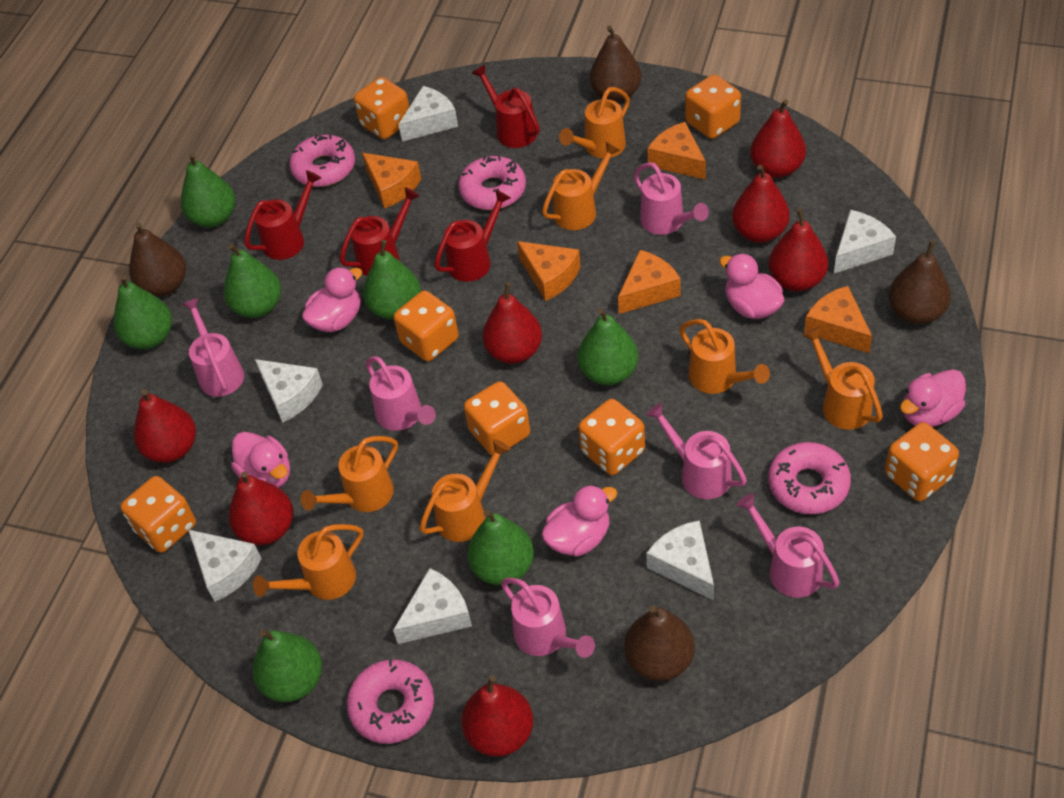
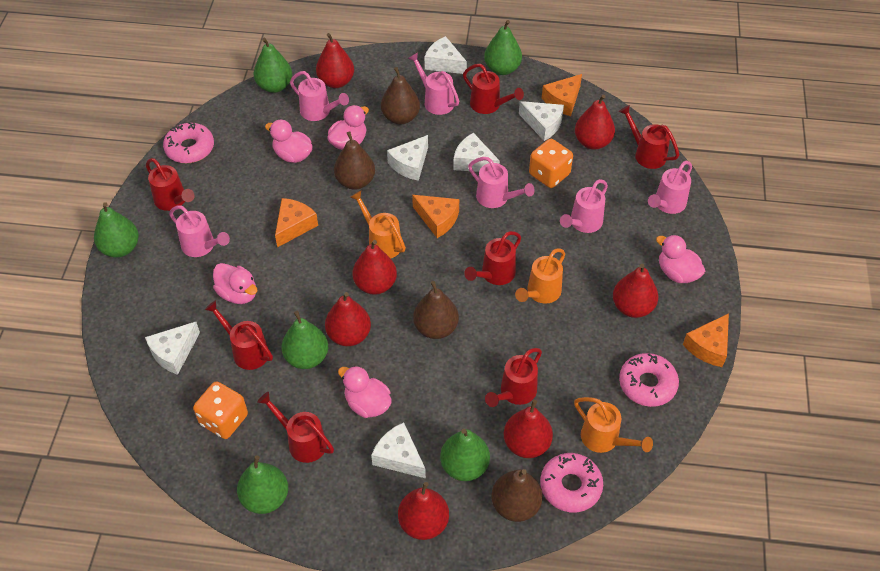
green pear: [114,275,172,349] [181,153,235,228] [224,244,281,318] [252,630,322,702] [363,240,421,320] [467,510,534,585] [578,308,638,385] = 7 -> [94,202,139,257] [237,456,288,514] [254,38,292,93] [282,311,328,369] [440,429,490,481] [484,20,522,75] = 6
orange cheese: [362,153,421,209] [517,241,581,301] [618,250,681,314] [648,122,706,180] [804,286,872,353] = 5 -> [275,198,318,247] [412,195,459,238] [542,74,582,116] [683,313,729,367] = 4
orange dice: [120,476,196,553] [354,77,409,139] [394,291,459,361] [464,381,530,455] [578,399,645,475] [685,75,741,139] [885,422,959,501] = 7 -> [193,381,248,439] [529,139,573,188] = 2
orange watering can: [253,524,363,600] [300,436,398,512] [420,439,511,542] [542,142,620,230] [559,87,630,158] [679,319,770,394] [802,327,883,430] = 7 -> [350,191,406,258] [515,249,565,304] [574,397,653,453] = 3
pink donut: [289,134,355,187] [347,659,434,744] [458,156,526,210] [768,442,851,514] = 4 -> [163,122,214,163] [540,453,603,512] [619,353,679,407] = 3
red watering can: [244,170,321,260] [339,187,420,276] [434,190,511,282] [472,65,540,148] = 4 -> [146,158,195,211] [205,300,273,370] [257,392,334,463] [463,64,524,114] [464,231,521,285] [485,348,542,407] [619,105,679,169] = 7

